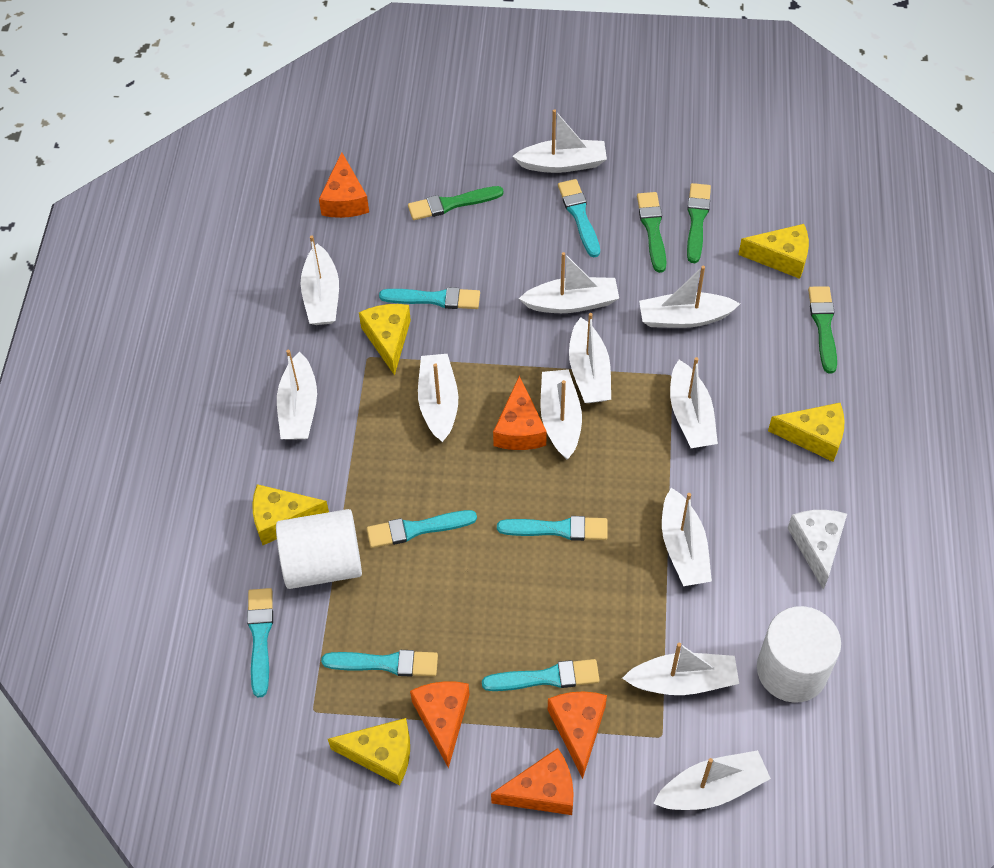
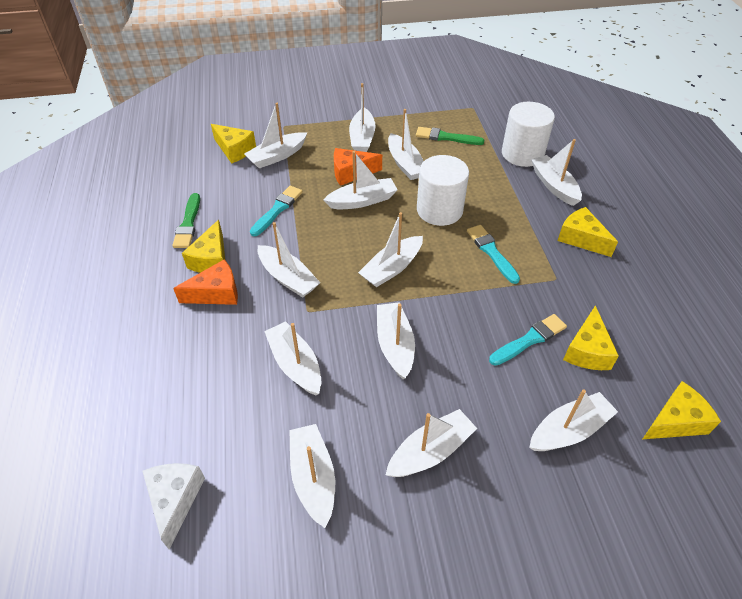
green brush: [408,186,504,220] [637,192,667,273] [687,183,711,263] [808,286,837,374] = 4 -> [172,193,200,248] [416,127,484,145] = 2
orange cheese: [319,152,369,218] [410,681,470,768] [491,748,574,815] [493,376,547,450] [548,692,607,779] = 5 -> [173,260,238,305] [334,148,382,186] = 2
turquoise brush: [247,588,273,697] [321,650,438,677] [367,510,477,548] [379,287,480,309] [482,659,600,691] [497,516,608,541] [558,179,600,257] = 7 -> [250,186,303,236] [467,225,520,284] [489,314,567,366] = 3

